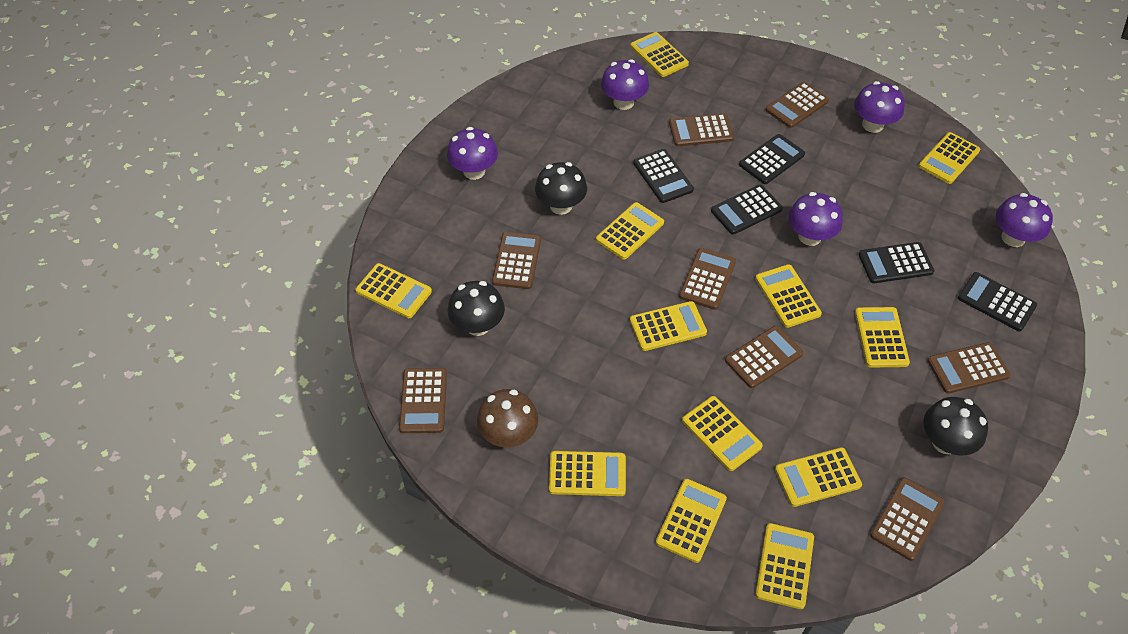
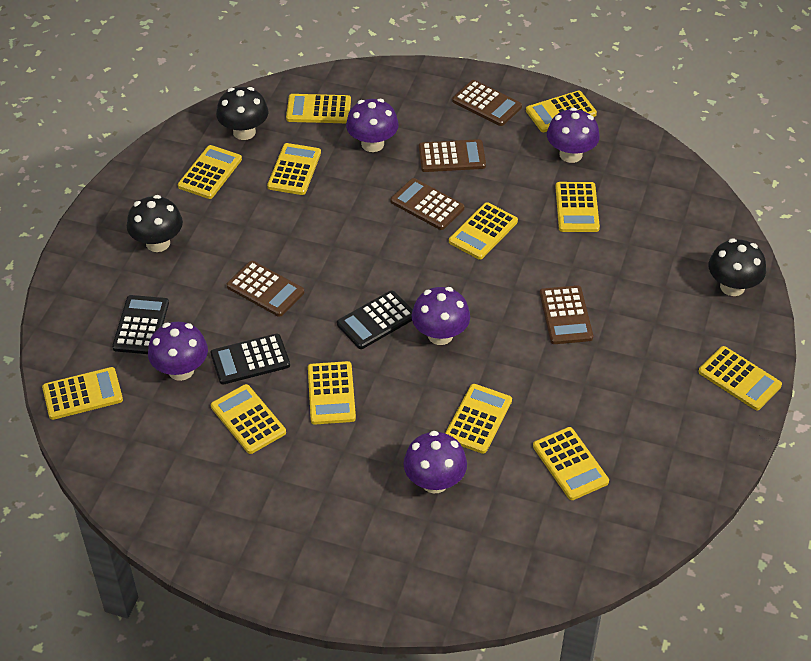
black calculator: [633,149,694,203] [711,185,783,235] [739,134,805,184] [858,242,934,283] [958,272,1037,331] = 5 -> [112,295,169,354] [210,334,290,384] [337,291,412,349] = 3
brown calculator: [399,368,447,433] [492,232,541,289] [669,113,734,147] [679,248,736,310] [725,325,804,388] [766,82,829,128] [870,477,945,561] [927,342,1011,394] = 8 -> [227,261,304,317] [390,178,464,230] [419,139,486,172] [452,80,522,126] [540,285,593,344] = 5
brown mushroom: [477,389,538,447] = 1 -> none = 0

